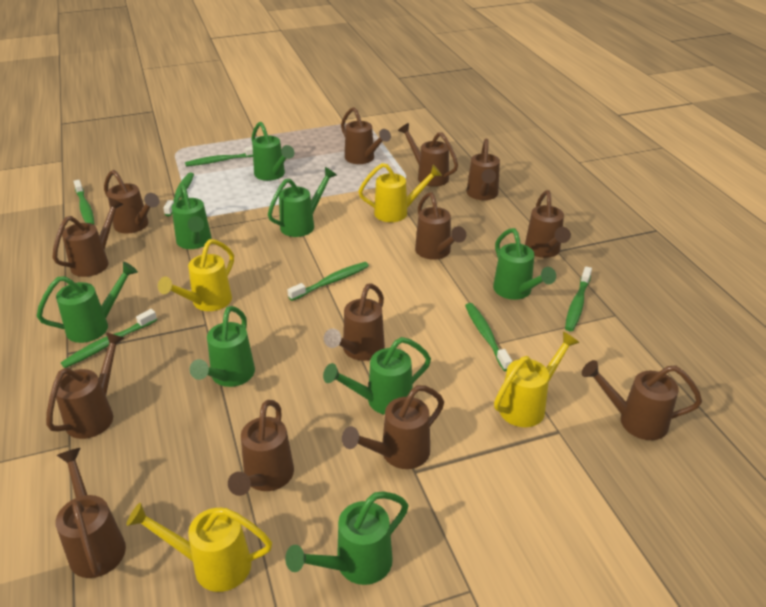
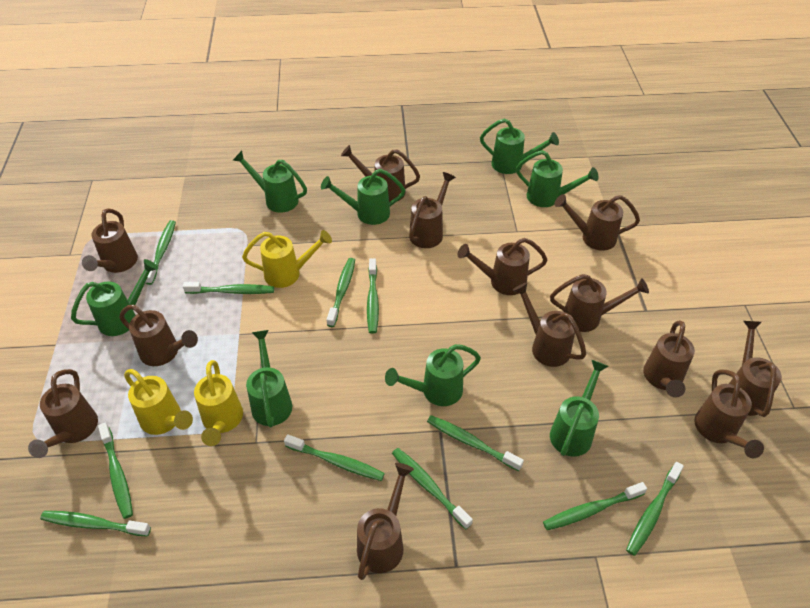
green toothbrush: [61,309,157,368] [73,180,94,225] [163,173,194,216] [185,146,253,166] [287,262,369,301] [465,303,512,371] [565,267,592,331] = 7 -> [40,511,151,536] [98,423,133,519] [145,220,176,285] [183,282,274,294] [284,434,385,481] [326,258,355,327] [367,258,379,334] [392,448,473,530] [427,415,524,471] [543,482,647,530] [626,462,684,556] = 11
yellow watering can: [126,503,272,592] [158,239,234,311] [358,163,442,222] [494,332,579,427] = 4 -> [124,369,193,435] [194,360,243,446] [242,230,332,288] = 3

